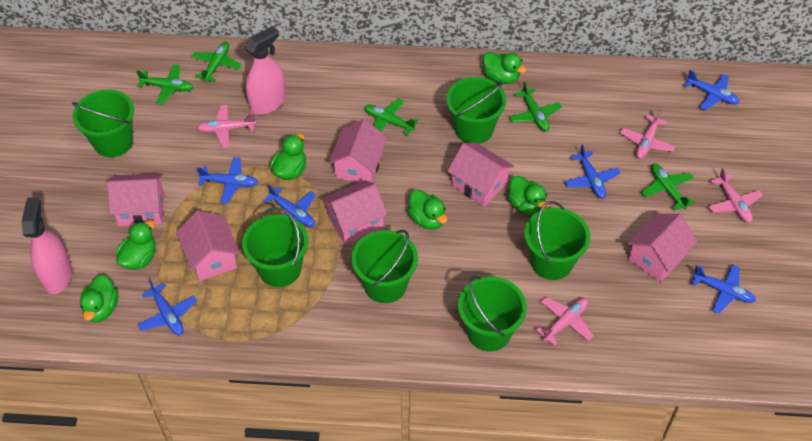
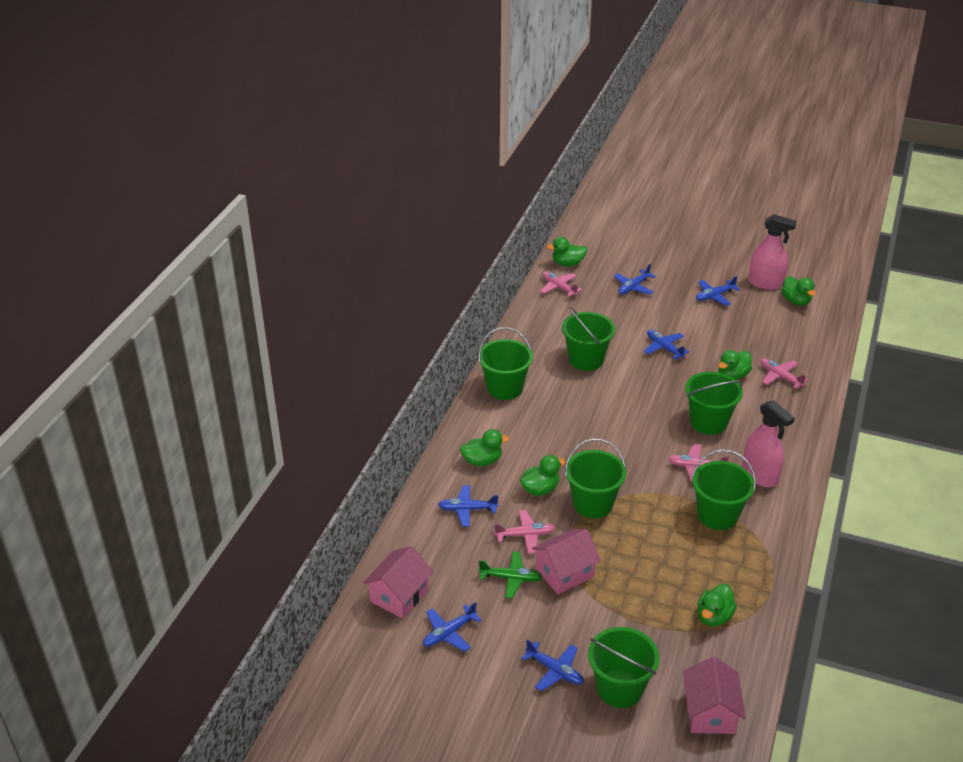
green plane: [137,64,194,105] [191,42,242,82] [364,98,418,135] [509,81,562,132] [641,164,695,210] = 5 -> [479,551,542,598] = 1
pink house: [107,173,164,226] [177,211,239,281] [322,180,388,244] [329,119,387,183] [447,143,514,207] [627,214,697,282] = 6 -> [363,546,434,619] [532,529,601,594] [683,657,746,734] = 3

